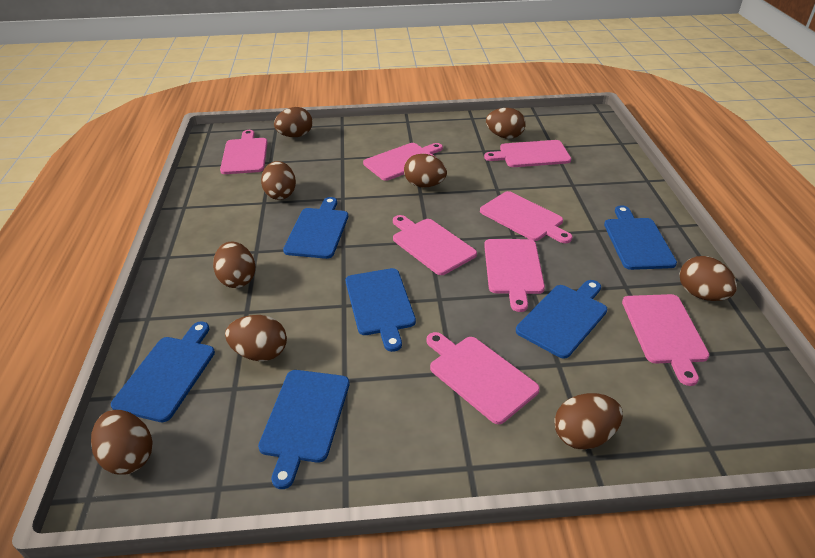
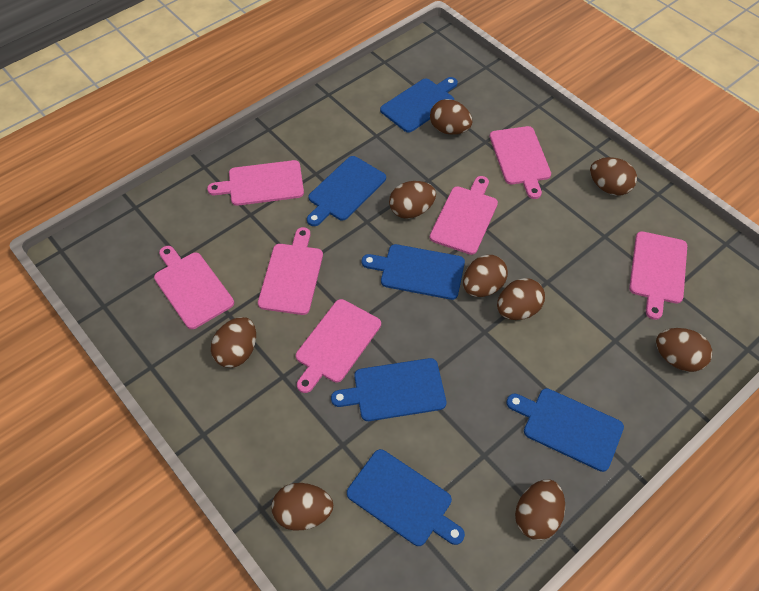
pink cutting board: [220,130,268,174] [363,143,443,181] [393,215,477,275] [426,332,540,424] [480,191,572,243] [484,140,571,167] [484,239,545,312] [622,294,709,386] = 8 -> [154,246,234,329] [207,160,304,206] [258,227,323,315] [296,299,381,393] [430,176,498,255] [490,126,551,199] [629,231,687,320] = 7

